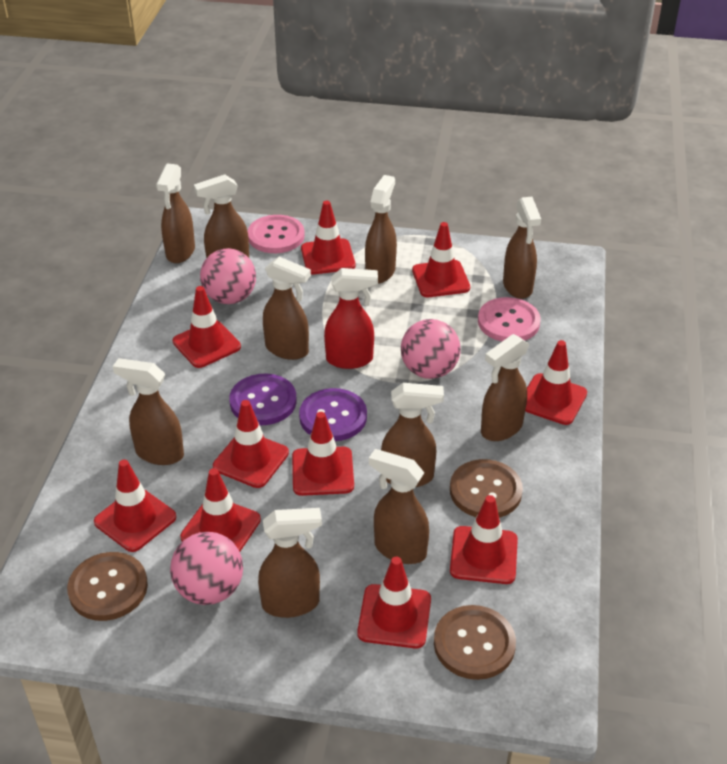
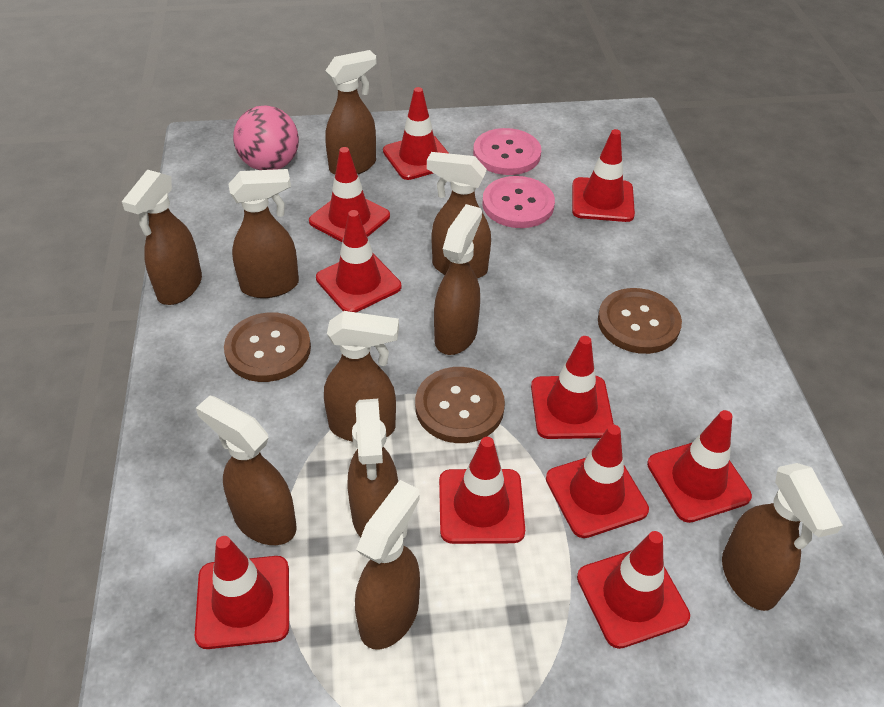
pink ball: [170,532,243,605] [200,248,256,304] [401,319,461,379] = 3 -> [233,105,299,170] = 1
purple button: [229,374,297,425] [299,388,367,441] = 2 -> none = 0
red spray bottle: [324,268,378,369] = 1 -> none = 0

